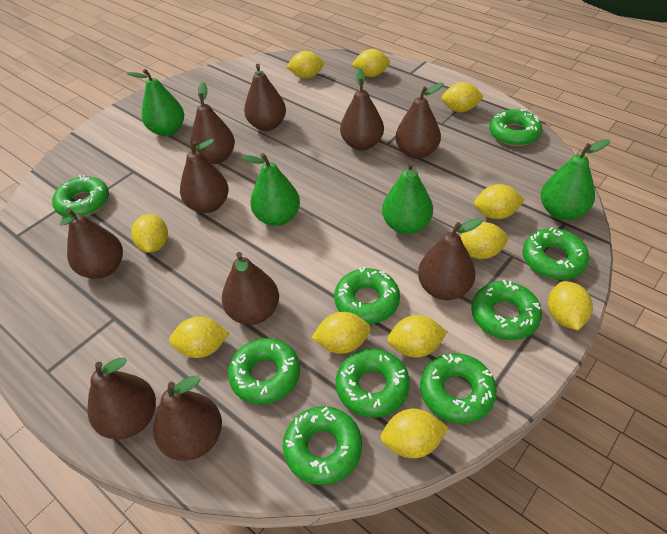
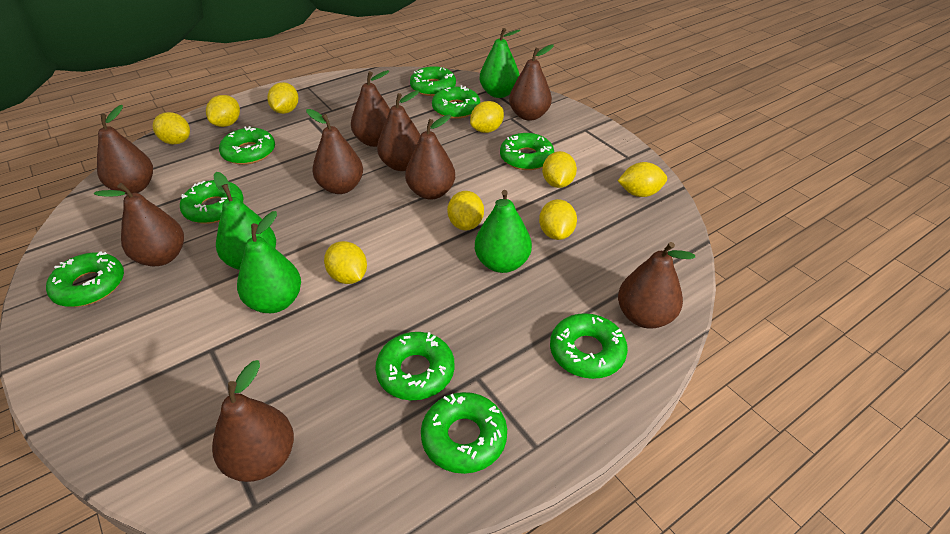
brown pear: [60,208,123,279] [87,358,156,440] [153,376,222,461] [180,139,229,213] [190,82,235,164] [222,252,279,325] [244,64,286,131] [340,68,384,151] [396,83,444,159] [418,218,483,300] = 10 -> [94,183,184,266] [97,105,153,194] [212,360,294,482] [306,109,363,194] [351,70,390,147] [377,90,420,171] [405,114,455,200] [509,45,554,121] [618,242,695,328] = 9
yellow lemon: [131,214,168,253] [169,316,229,358] [286,51,324,79] [311,312,371,354] [352,49,390,77] [380,409,448,458] [387,315,447,358] [442,82,484,112] [460,222,508,259] [474,184,524,219] [548,281,592,330] = 11 -> [153,112,190,145] [206,95,240,127] [267,82,298,114] [324,241,367,284] [447,191,484,230] [470,101,504,133] [539,199,577,240] [542,151,577,188] [618,162,667,197] = 9

